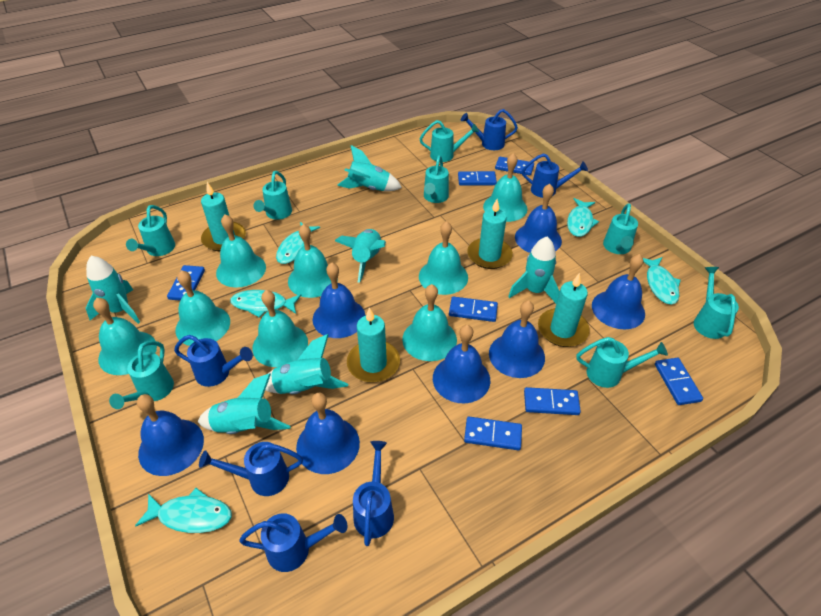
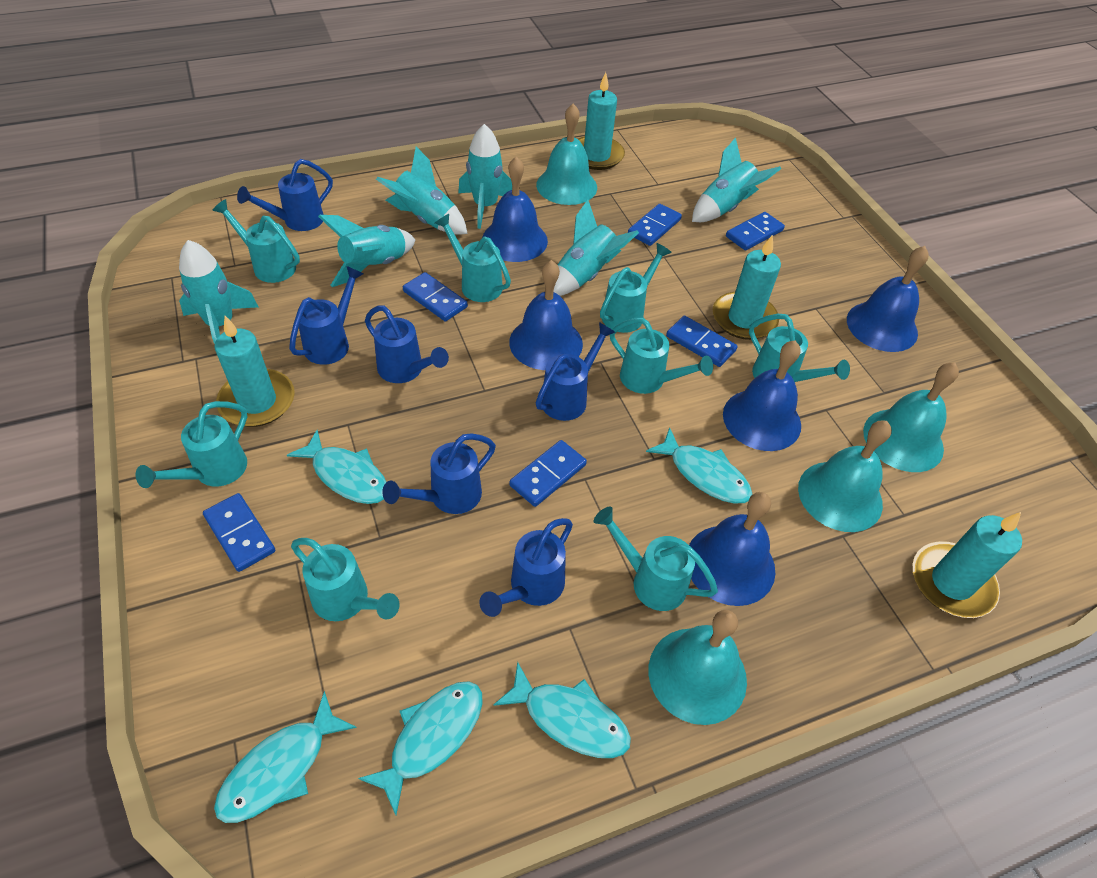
blue bell: [137,394,204,476] [296,393,360,474] [313,262,366,338] [433,325,490,403] [489,300,545,378] [515,184,562,253] [592,254,645,330] = 7 -> [482,156,548,262] [509,260,583,370] [689,492,775,606] [723,341,801,451] [847,246,929,352] = 5
blue domino: [167,265,205,300] [449,297,498,322] [458,171,497,186] [464,417,522,450] [495,157,534,176] [524,387,581,415] [655,358,703,405] = 7 -> [203,493,275,572] [403,272,468,321] [509,440,587,507] [628,204,682,246] [666,316,737,367] [726,212,785,250] = 6
turquoise bell: [93,298,157,375] [175,270,230,346] [216,214,266,288] [252,290,308,367] [288,224,338,298] [402,284,457,361] [419,221,468,295] [483,153,528,222] = 8 -> [536,104,597,205] [649,610,747,725] [798,420,892,532] [863,362,959,472] = 4

